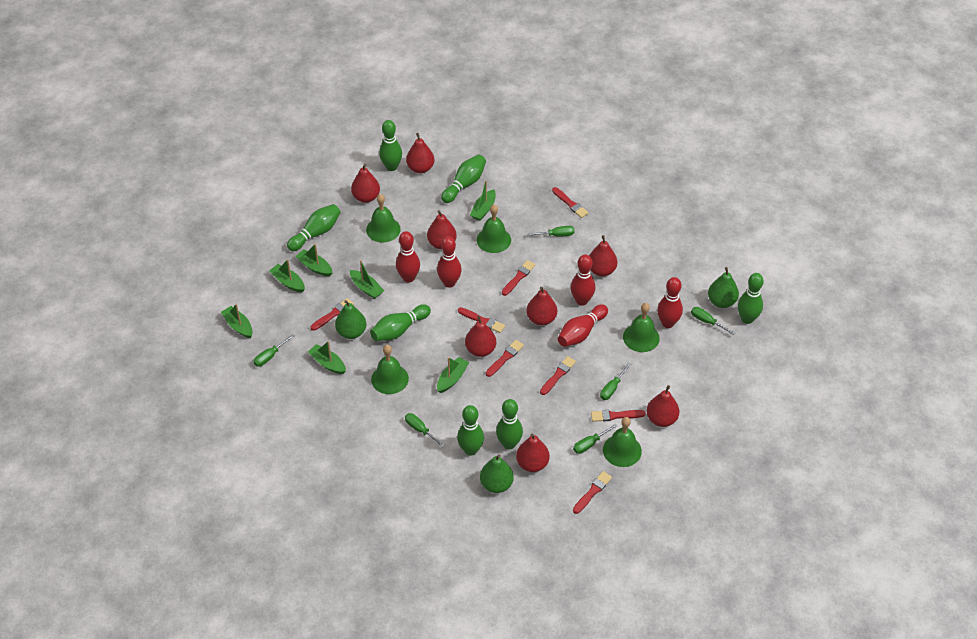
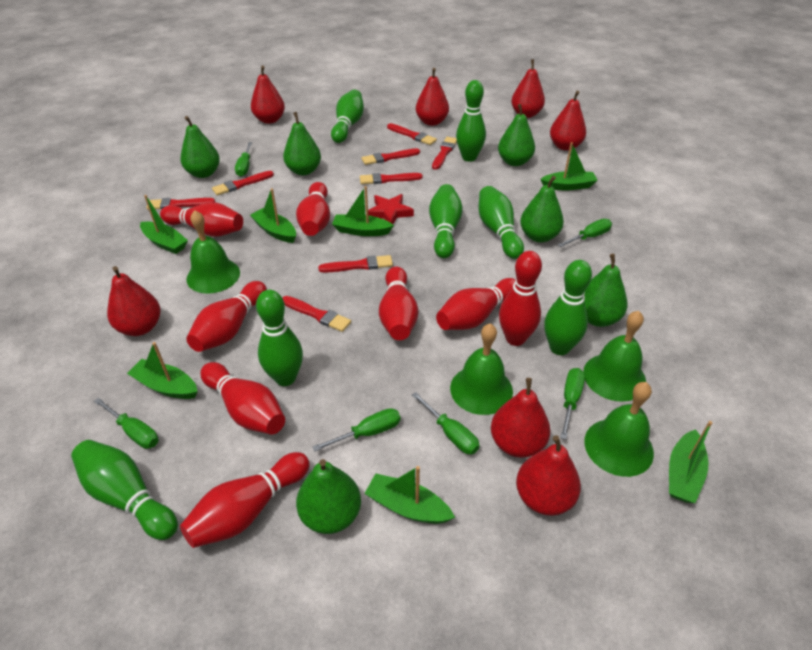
green bell: [366,194,401,243] [371,345,409,394] [477,205,511,253] [603,417,642,467] [623,303,660,352] = 5 -> [186,210,240,294] [450,323,513,415] [583,311,646,402] [584,382,654,477] = 4
green pear: [335,300,366,339] [480,454,514,493] [708,267,739,308] = 3 -> [181,116,220,178] [283,112,321,175] [296,459,361,534] [498,104,535,166] [520,176,564,242] [584,254,628,327] = 6
red bowling pin: [396,231,420,283] [437,236,462,288] [558,304,608,347] [571,254,595,306] [657,277,683,328] = 5 -> [160,202,243,237] [180,452,310,548] [186,281,267,352] [200,362,285,435] [296,182,330,236] [379,267,419,340] [436,278,516,330] [499,251,542,346] = 8
red pear: [351,164,380,203] [406,133,434,173] [427,210,457,249] [465,316,496,357] [516,434,550,472] [526,287,557,325] [589,235,617,277] [647,385,679,427] = 8 -> [107,266,160,336] [251,66,285,124] [416,68,449,126] [491,378,551,458] [511,59,545,118] [516,436,581,516] [550,91,586,151] = 7
red star: none = 0 -> [368,194,414,224] = 1

